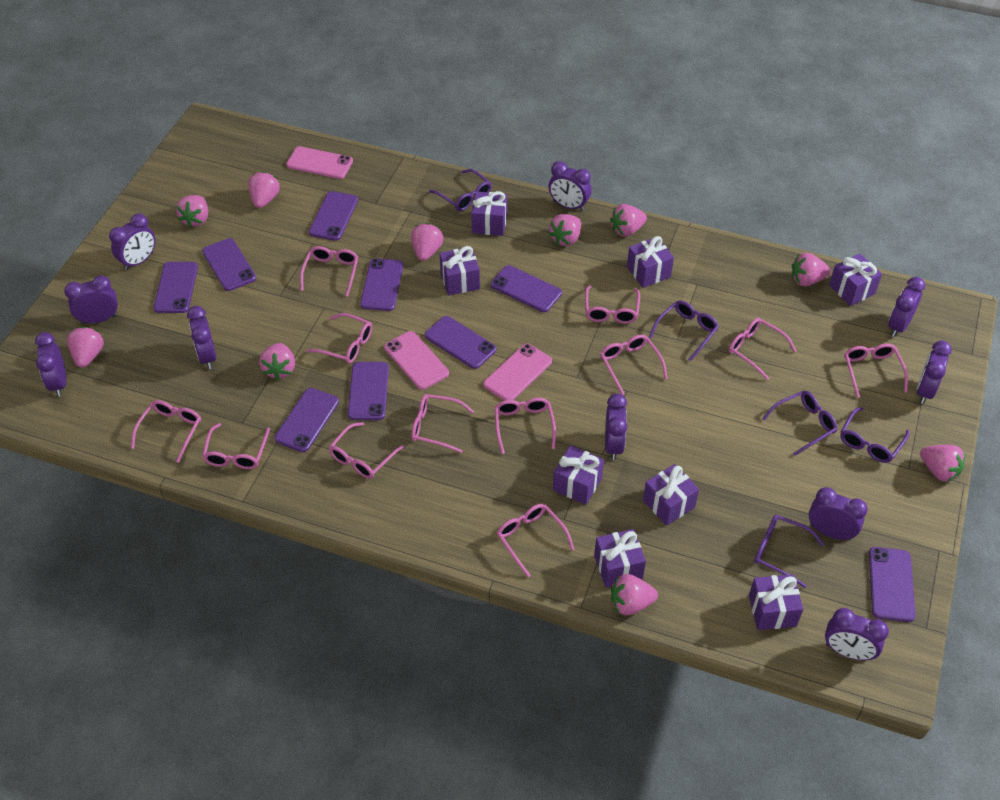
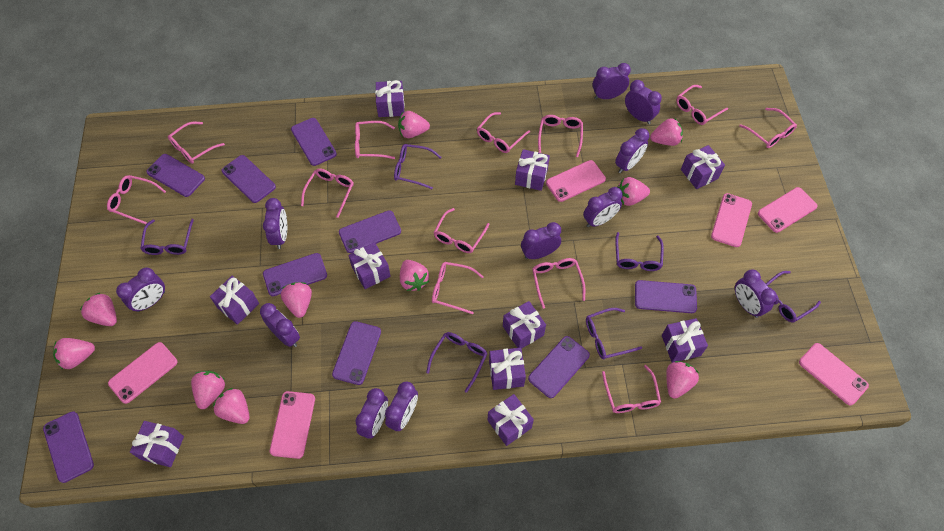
pink phone: [286,146,353,179] [384,331,449,390] [483,343,552,401] = 3 -> [108,342,178,404] [270,391,315,459] [546,160,606,202] [711,193,752,247] [758,187,817,233] [799,343,869,405] = 6
purple clock: [35,332,66,397] [64,275,118,324] [109,213,156,270] [187,306,216,369] [549,161,592,211] [605,393,627,460] [809,487,868,541] [825,608,889,660] [888,277,925,337] [917,341,952,404] = 10 -> [116,267,165,312] [260,303,300,347] [263,198,287,249] [356,388,388,439] [385,382,418,431] [521,222,561,259] [583,187,623,228] [593,63,631,99] [615,128,649,173] [625,80,662,124] [735,270,777,318] = 11
purple gift: [440,246,480,295] [471,191,507,236] [553,445,604,505] [594,529,646,588] [627,236,674,288] [643,464,699,526] [749,574,803,630] [829,254,882,306] = 8 -> [130,421,184,467] [210,276,259,325] [348,242,390,289] [375,80,405,117] [488,394,534,446] [489,348,526,390] [503,301,546,349] [515,149,550,191] [662,318,708,363] [681,145,725,189] = 10
purple glasses: [429,169,492,211] [649,300,719,362] [754,515,824,588] [762,391,837,456] [840,407,909,463] = 5 -> [140,219,194,255] [394,144,442,189] [426,332,488,393] [586,308,642,359] [615,232,664,271] [766,271,821,323] = 6

